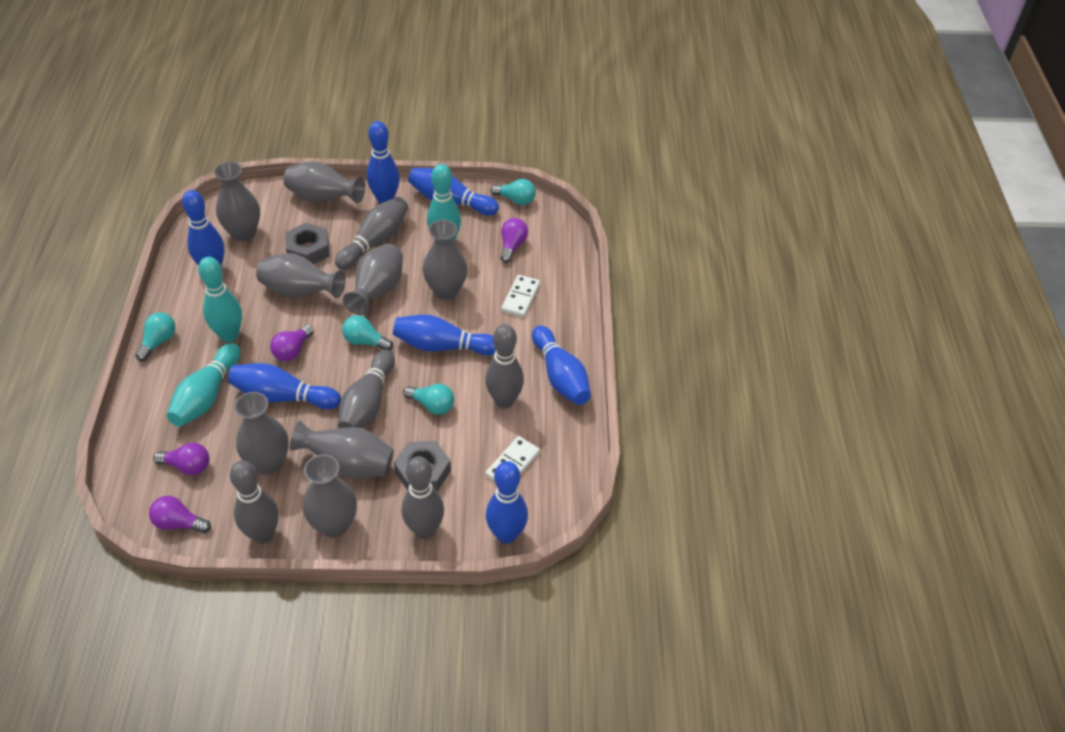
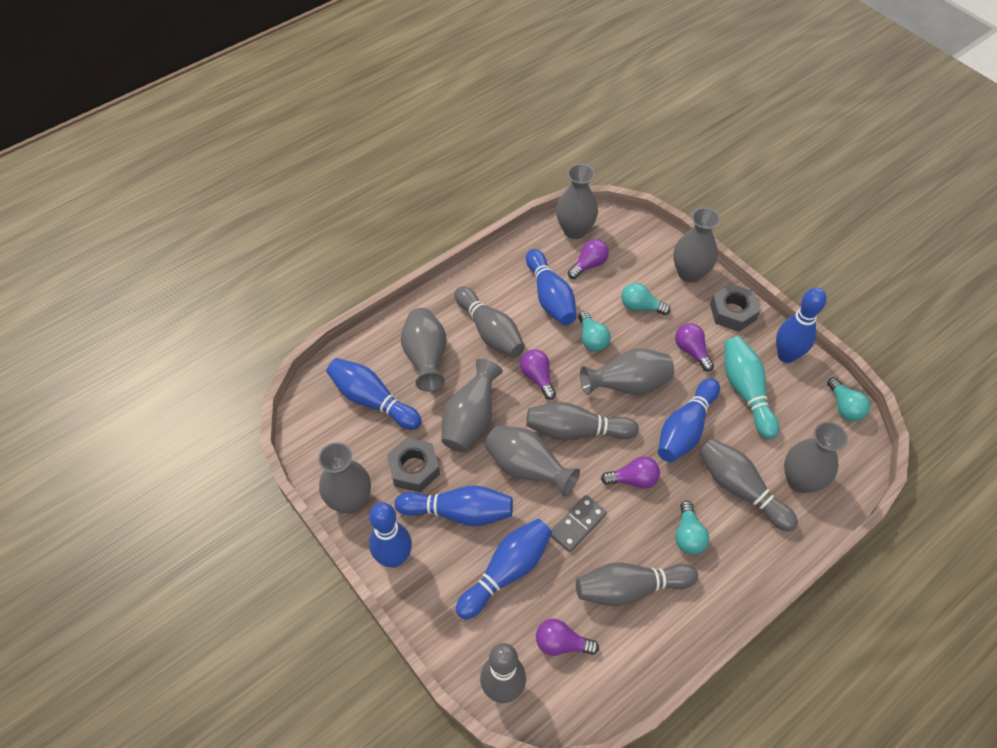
grey domino: none = 0 -> [551,495,607,552] = 1
purple light bulb: [149,496,211,533] [153,442,209,475] [270,325,314,361] [500,218,528,263] = 4 -> [520,349,556,400] [536,619,599,656] [568,239,609,279] [601,456,660,489] [675,323,714,372] = 5
turquoise bowling pin: [167,343,241,427] [198,257,242,342] [427,164,461,242] = 3 -> [724,336,779,439] = 1
white domino: [485,436,540,482] [501,275,540,317] = 2 -> none = 0

